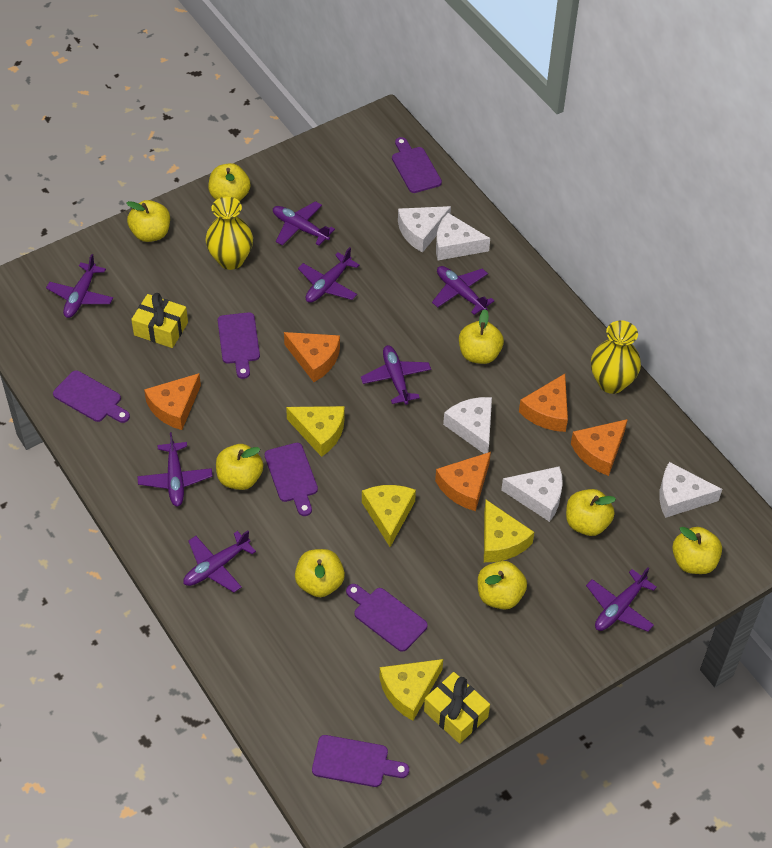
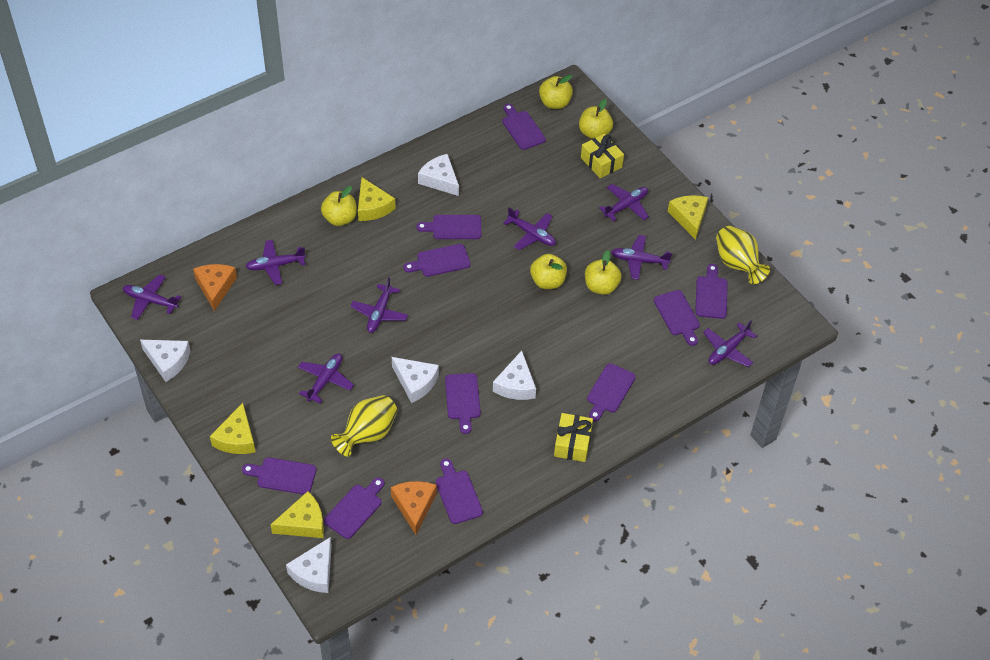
orange cheese: [144,373,201,430] [284,332,340,382] [435,452,491,511] [519,374,568,432] [571,419,628,476] = 5 -> [193,264,237,311] [391,481,437,535] = 2
purple cutting board: [53,370,130,423] [218,312,260,379] [265,443,318,516] [312,735,409,787] [346,584,428,652] [392,137,442,193] = 6 -> [242,457,316,495] [324,478,385,539] [404,244,471,277] [416,215,481,239] [436,458,483,524] [445,373,481,434] [502,104,546,150] [587,363,636,421] [654,290,700,346] [695,264,728,319] = 10
yellow apple: [127,200,170,242] [208,163,250,201] [216,444,263,490] [295,549,345,597] [459,309,504,364] [478,561,527,610] [566,489,616,536] [672,527,722,574] = 8 -> [321,186,357,226] [530,254,567,289] [539,75,573,109] [579,99,613,139] [585,250,622,295] = 5

